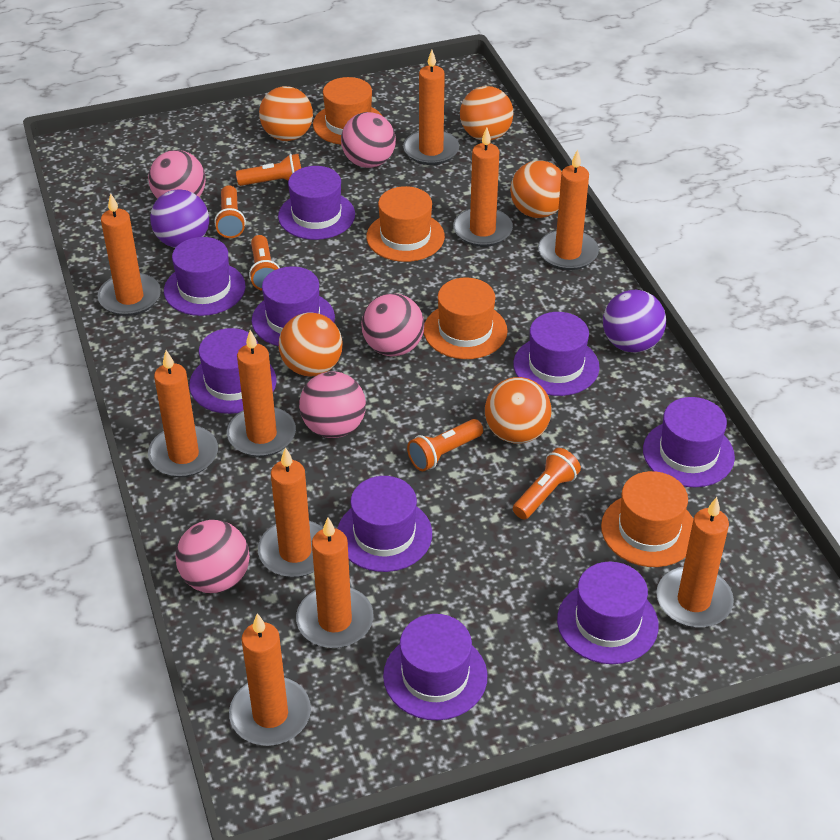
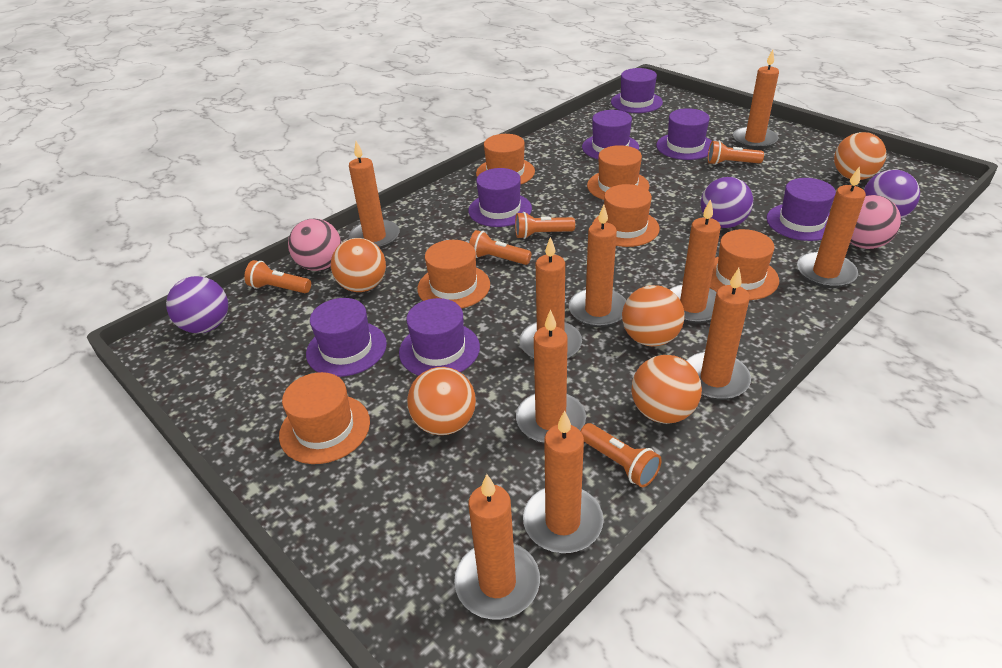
orange hat: [313,77,382,145] [366,186,445,262] [424,277,508,359] [601,471,693,567] = 4 -> [279,372,370,464] [417,240,490,309] [476,134,535,185] [587,145,649,200] [592,184,660,247] [710,229,779,300] = 6
pink ball: [148,150,206,199] [175,520,250,593] [299,372,366,438] [341,112,396,168] [361,293,424,356] = 5 -> [288,219,341,271] [850,195,901,249] = 2
purple ball: [150,189,209,248] [603,290,666,353] = 2 -> [166,276,228,333] [700,177,753,228] [864,169,920,219] = 3
purple hat: [164,237,245,316] [189,328,277,414] [252,266,335,346] [278,166,355,240] [337,476,432,572] [383,614,488,720] [513,312,600,396] [557,562,659,664] [643,397,735,487] = 9 -> [306,298,387,377] [399,298,480,376] [468,168,532,227] [582,110,639,160] [611,68,663,113] [656,108,712,160] [766,178,836,241] = 7

